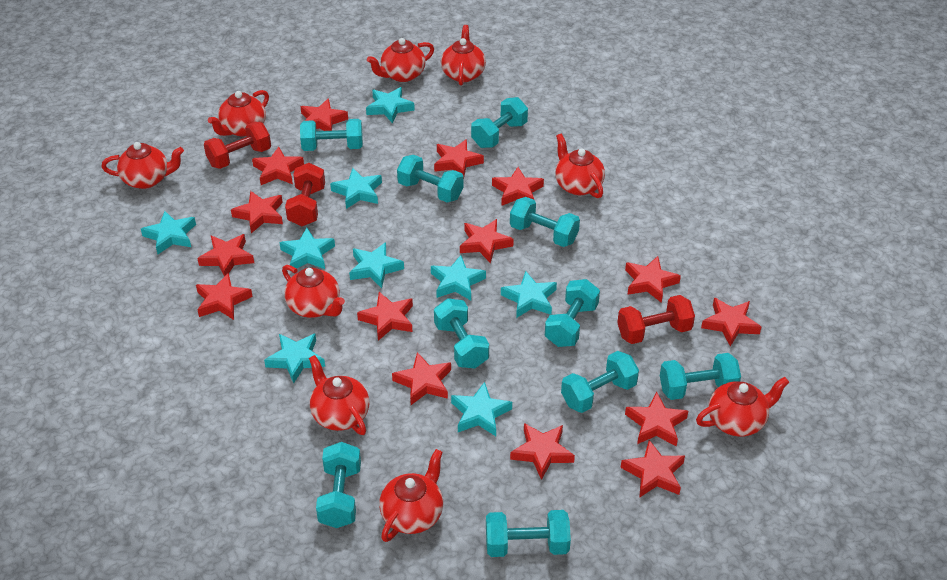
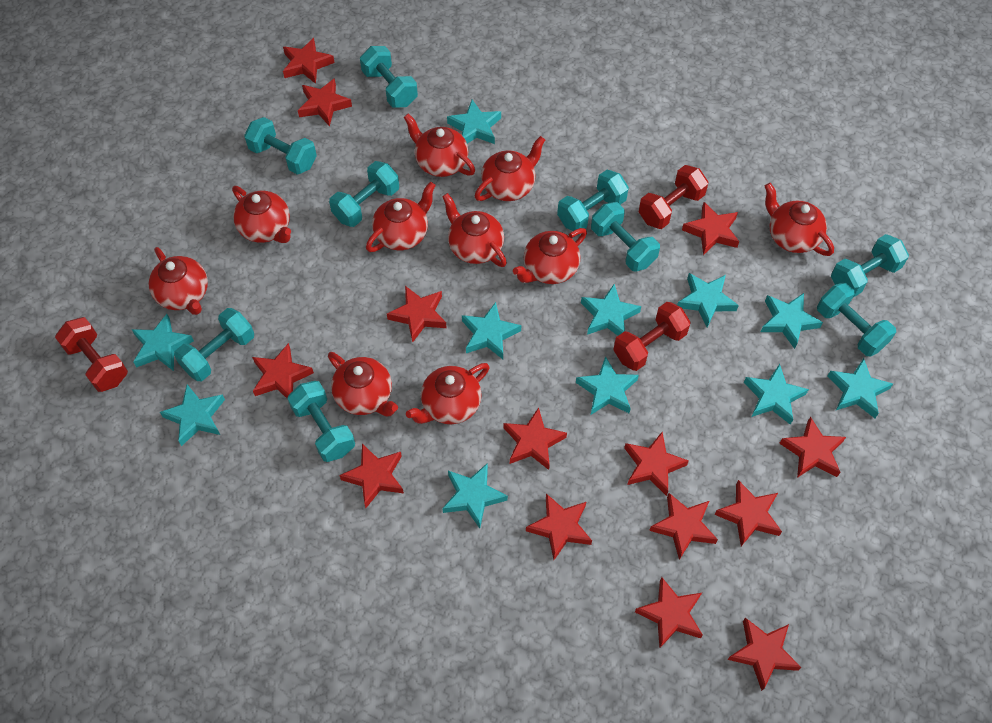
red star: [196,273,253,320] [197,234,254,277] [231,191,283,233] [252,147,304,185] [300,99,348,131] [357,292,413,341] [392,352,451,405] [434,139,484,176] [460,219,514,263] [492,167,544,206] [510,423,575,480] [621,440,685,498] [625,256,681,303] [625,392,688,446] [701,298,761,347] = 15 -> [252,343,314,398] [283,38,335,84] [298,78,352,126] [339,444,404,508] [387,286,447,343] [504,407,567,470] [526,494,592,560] [624,432,689,496] [635,577,703,648] [649,493,718,560] [682,202,739,255] [714,480,782,546] [727,618,802,691] [779,416,846,478] = 14
red teapot: [102,142,184,189] [208,90,269,137] [282,265,345,318] [309,355,369,435] [367,38,434,82] [379,449,443,542] [441,25,486,86] [555,134,605,198] [696,377,789,437] = 9 -> [149,247,208,315] [232,186,291,243] [328,352,398,416] [366,182,436,252] [403,113,475,177] [406,363,490,424] [442,193,507,267] [475,136,545,201] [513,228,587,284] [765,183,834,256] = 10
turquoise dumbbell: [300,119,363,151] [316,442,361,528] [397,155,464,203] [434,298,489,368] [471,97,528,148] [486,510,571,557] [510,197,580,247] [545,279,600,347] [561,351,639,413] [660,353,741,400] = 10 -> [174,308,254,381] [244,117,317,175] [287,381,355,462] [329,161,399,227] [360,46,418,108] [557,170,629,231] [591,202,660,271] [817,283,896,356] [831,234,909,298] = 9
turquoise star: [141,211,196,254] [264,334,325,383] [279,228,335,269] [330,168,382,209] [349,242,404,288] [366,87,415,123] [431,255,486,300] [451,382,512,436] [501,271,557,318] = 9 -> [131,314,194,371] [160,384,225,446] [442,463,508,528] [447,100,501,144] [462,302,521,359] [576,356,639,415] [581,284,641,336] [677,273,739,328] [744,364,809,425] [761,293,823,349] [828,358,893,418] = 11

